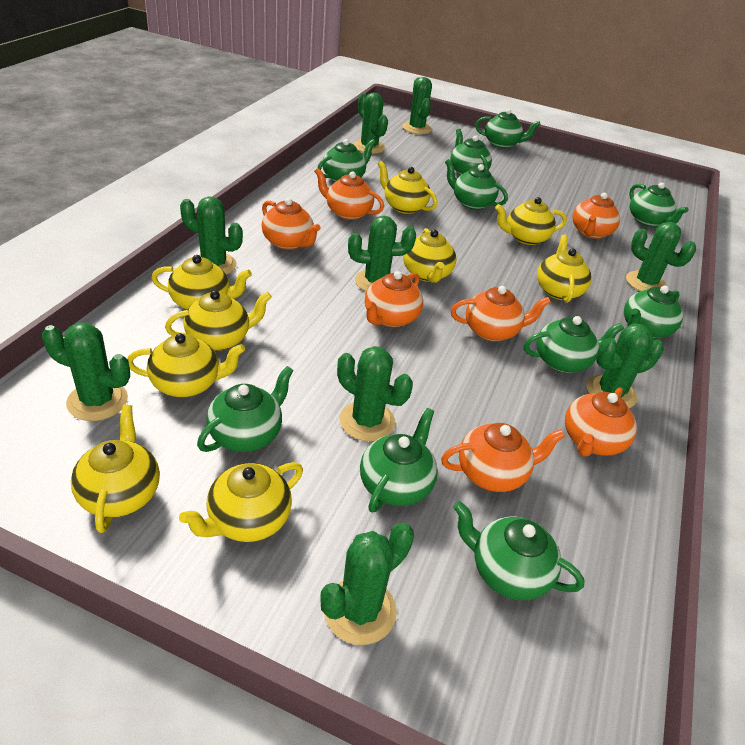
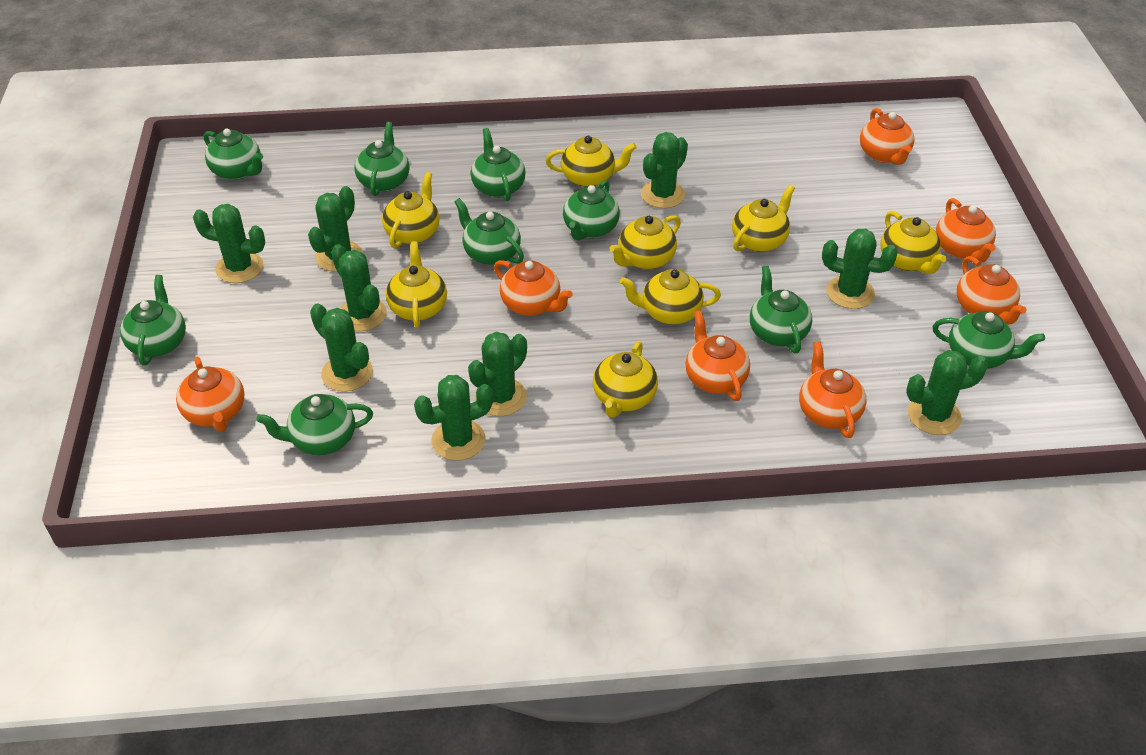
green teapot: [197,366,294,452] [318,139,376,182] [360,408,438,513] [445,159,508,210] [450,129,492,175] [454,501,585,600] [475,109,541,149] [524,316,624,373] [624,286,683,339] [629,183,689,227] = 10 -> [120,275,186,366] [204,129,263,180] [256,394,373,455] [354,122,410,196] [454,198,524,265] [471,128,526,201] [563,180,620,240] [750,266,812,353] [933,311,1045,369] = 9
yellow teapot: [71,405,160,533] [127,333,245,397] [152,255,252,310] [165,290,272,351] [179,462,303,542] [378,161,437,214] [403,228,457,283] [495,197,567,245] [537,235,592,303] = 9 -> [382,172,440,249] [386,241,447,328] [546,136,637,187] [593,341,658,418] [609,215,681,269] [620,269,721,325] [732,185,795,252] [881,211,947,274] = 8

